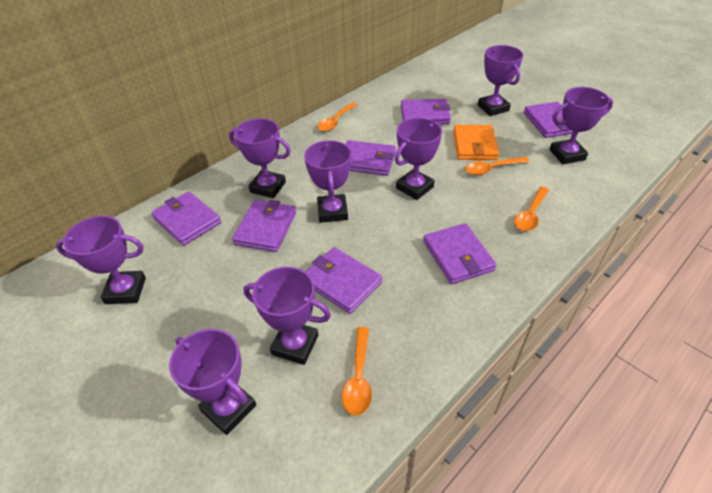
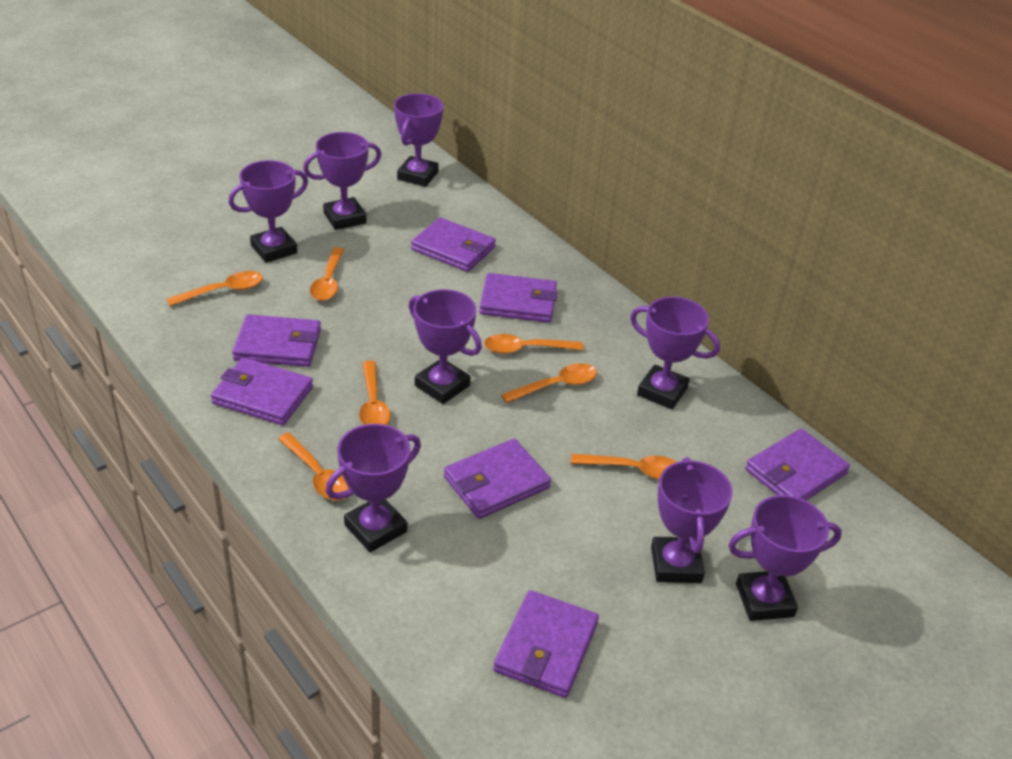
orange spoon: [318,102,357,132] [342,327,372,416] [465,157,530,175] [514,187,549,231] = 4 -> [167,271,263,306] [278,433,349,500] [310,247,344,301] [359,361,391,425] [484,334,583,354] [501,363,597,403] [571,454,676,479] = 7
orange wallet: [453,125,499,160] = 1 -> none = 0

